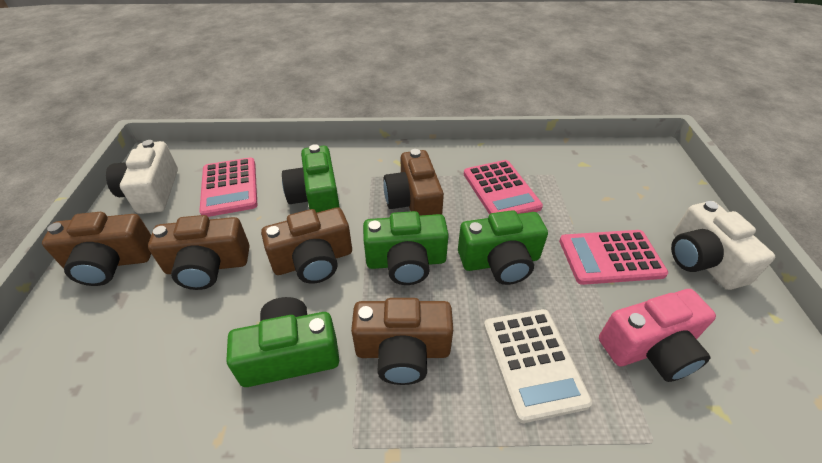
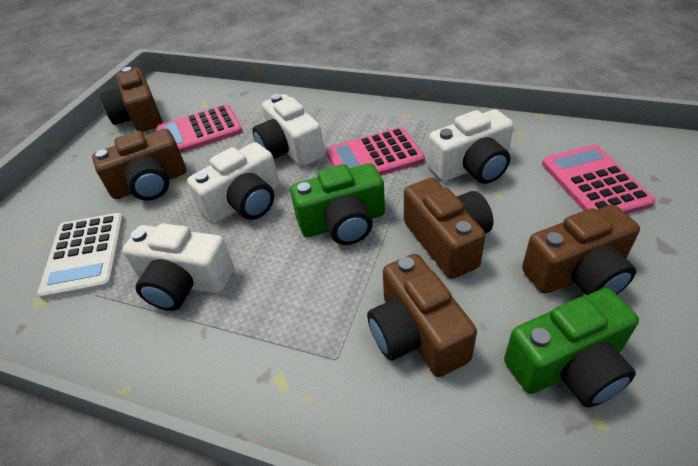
green camera: [226,297,339,387] [282,144,340,213] [363,211,449,285] [458,210,548,285] = 4 -> [290,163,385,245] [504,288,639,407] = 2
pink camera: [599,289,716,382] = 1 -> none = 0
white camera: [106,140,178,214] [671,201,775,290] = 2 -> [122,223,234,311] [187,142,279,224] [252,94,325,167] [428,109,514,184] = 4

